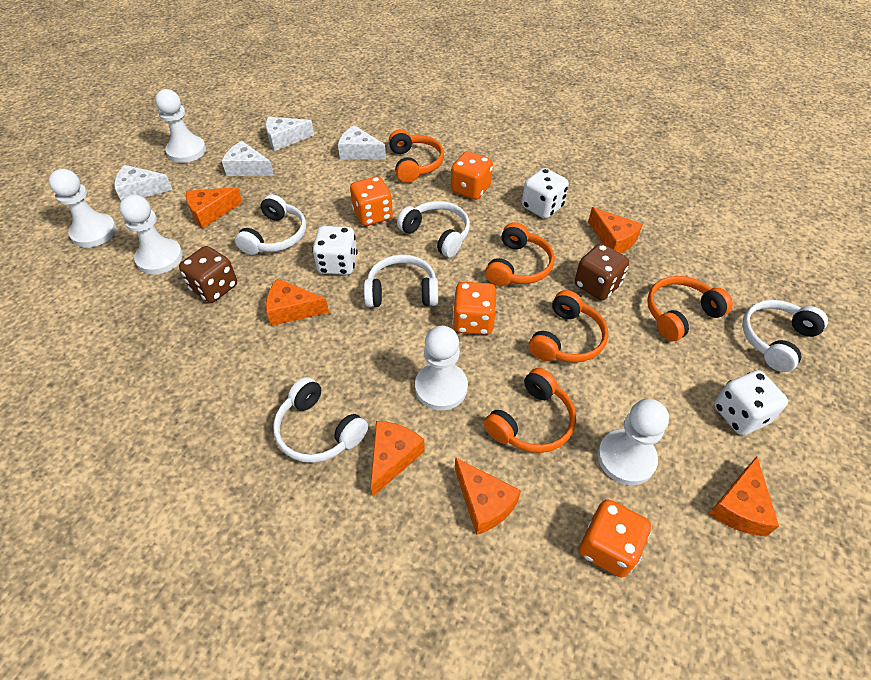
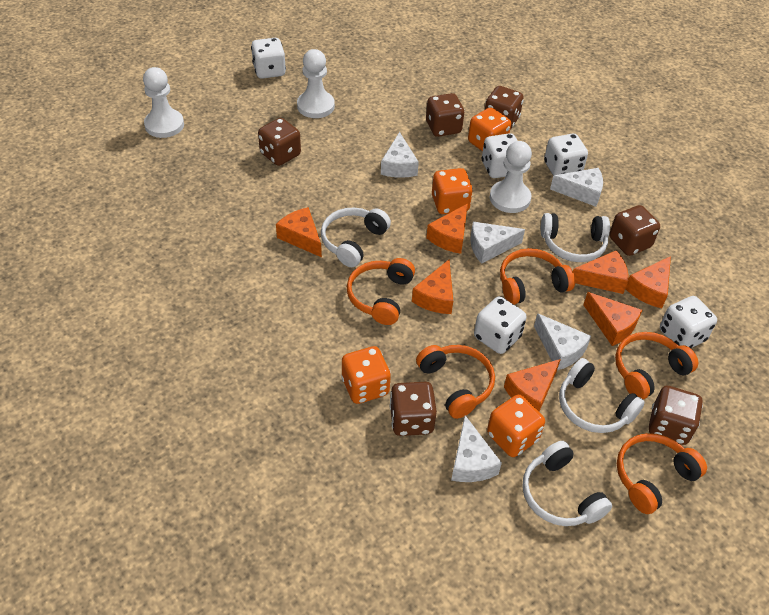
brown dice: [179,246,237,303] [575,244,629,300] = 2 -> [258,118,301,166] [390,382,437,436] [426,93,465,137] [485,86,524,129] [609,205,660,256] [649,386,703,445] = 6
orange cheese: [186,187,243,228] [266,278,329,326] [371,421,425,496] [455,457,521,535] [588,207,643,254] [709,457,779,537] = 6 -> [276,207,322,257] [412,260,453,314] [426,204,468,254] [504,359,561,411] [573,250,628,294] [583,292,642,346] [625,256,671,308] = 7
white cheese: [114,165,173,200] [222,141,274,176] [266,117,314,151] [338,125,386,159] = 4 -> [381,132,419,178] [451,415,502,482] [470,222,525,264] [534,313,591,370] [550,168,603,207] = 5
white dice: [312,226,358,275] [522,168,569,219] [714,370,788,435] = 3 -> [251,38,286,79] [474,296,527,354] [482,133,518,178] [544,134,588,176] [660,296,717,348] = 5
white headphones: [235,194,306,255] [273,377,368,463] [364,254,438,307] [397,201,470,257] [742,300,828,372] = 5 -> [321,207,391,267] [522,441,612,526] [541,213,610,262] [559,358,645,433] = 4
white pawn: [48,169,117,247] [119,194,183,274] [155,89,206,163] [415,326,468,410] [598,399,669,485] = 5 -> [143,67,184,138] [297,49,335,118] [490,141,532,213] = 3

